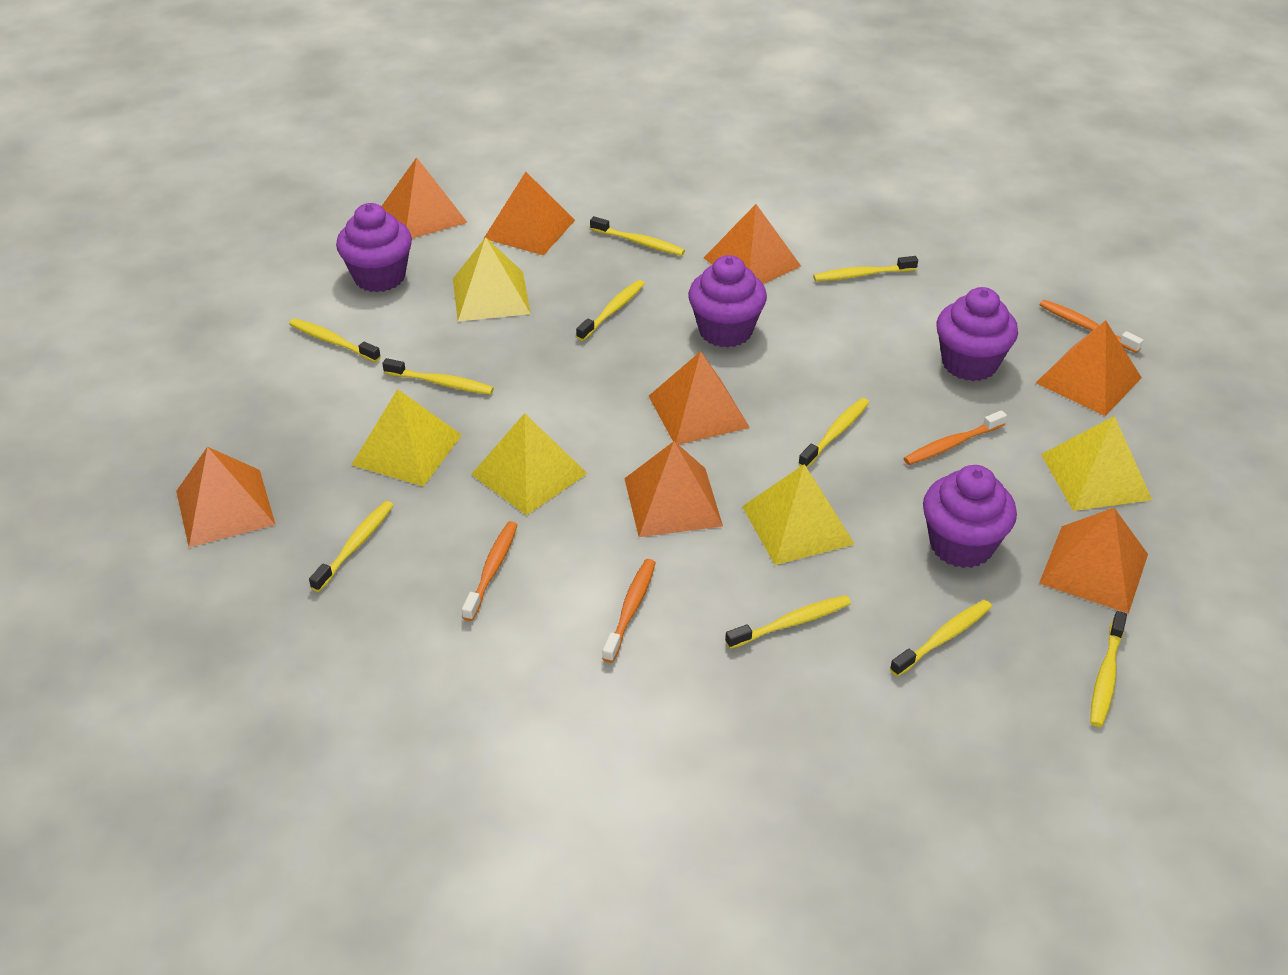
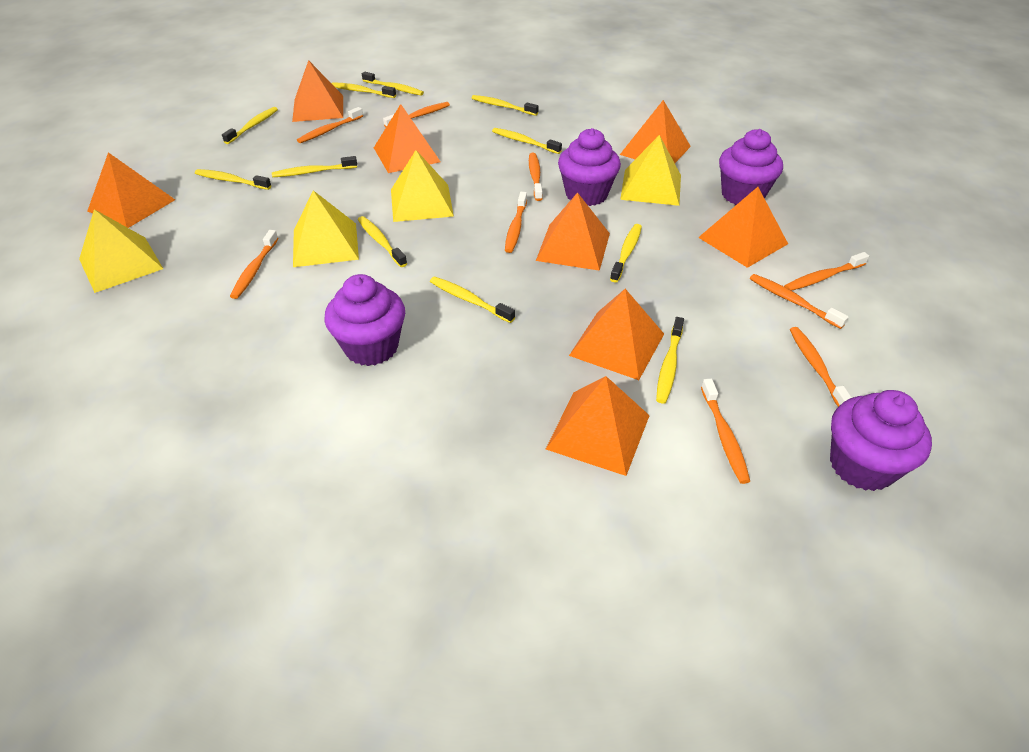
orange toothbrush: [462,521,518,621] [602,559,656,663] [903,410,1007,465] [1040,300,1144,353] = 4 -> [230,230,279,299] [297,107,363,143] [383,102,450,128] [505,192,527,253] [529,153,543,201] [701,379,750,484] [750,274,849,329] [784,252,869,291] [790,327,852,407] = 9
yellow pyramid: [351,389,462,487] [453,237,531,321] [471,413,588,515] [742,464,855,565] [1041,416,1152,511] = 5 -> [79,209,163,293] [293,190,359,267] [391,150,454,222] [620,135,681,206] = 4
yellow toothbrush: [289,318,381,362] [309,501,394,592] [382,358,494,395] [576,280,645,341] [590,216,685,256] [725,595,851,649] [798,398,869,468] [813,256,918,281] [890,600,992,677] [1090,611,1127,727] = 10 -> [195,169,271,190] [222,107,278,144] [272,156,357,177] [331,82,396,98] [358,216,407,267] [362,72,424,96] [430,277,515,323] [472,95,539,116] [492,128,562,154] [610,224,642,282] [656,317,684,404] = 11

